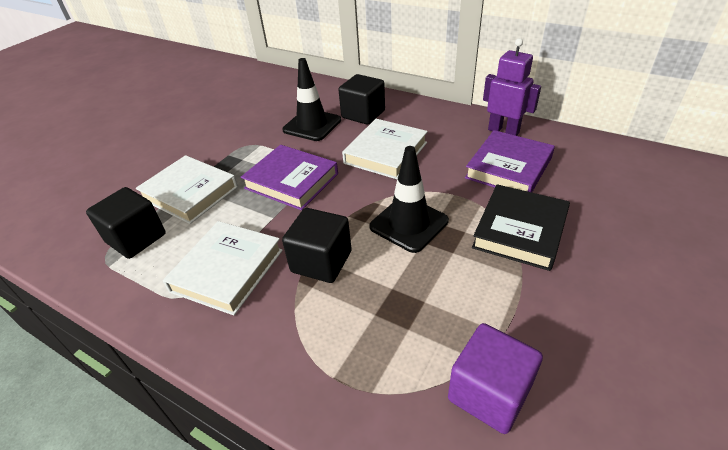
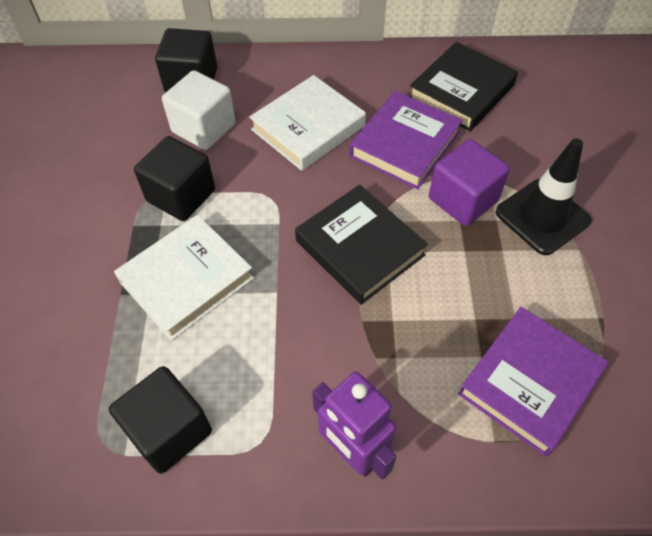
black book: [472,184,570,271] = 1 -> [295,185,428,305] [409,42,518,131] = 2
black traffic cone: [282,58,341,141] [369,146,449,253] = 2 -> [496,138,592,255] = 1
white book: [136,155,238,224] [163,221,283,316] [342,119,428,179] = 3 -> [114,215,254,341] [249,75,366,171] = 2
white cube: none = 0 -> [162,70,236,150] = 1

